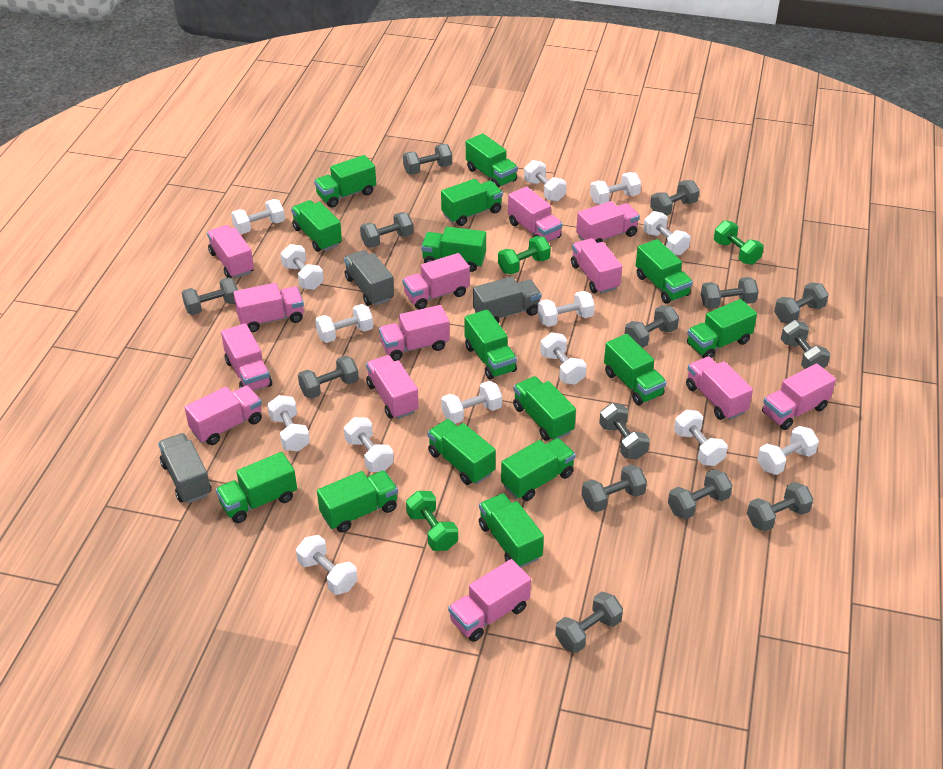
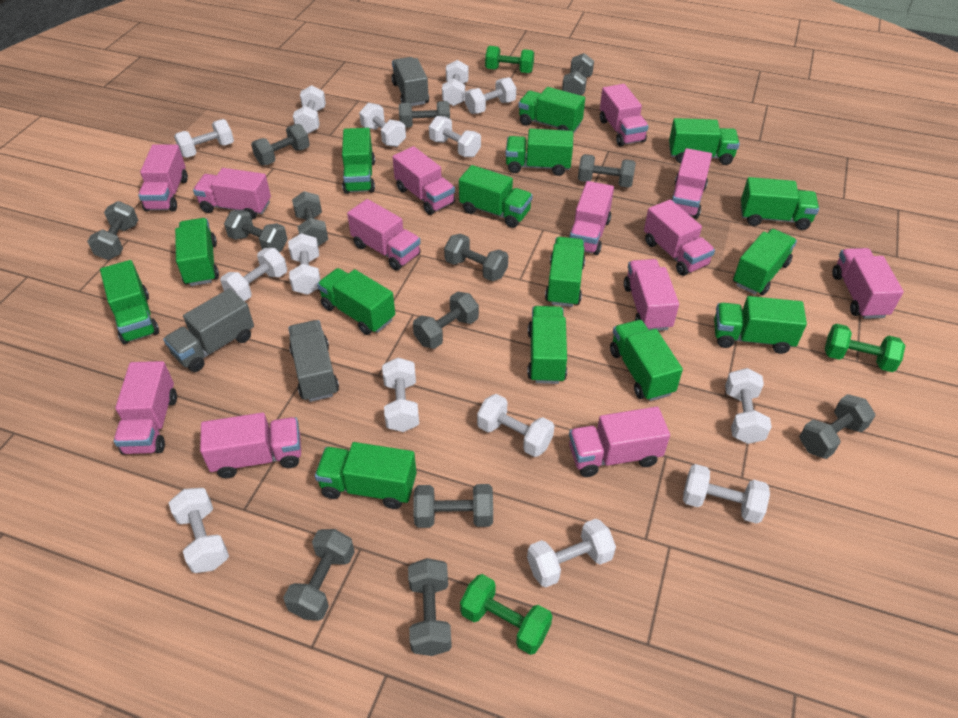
grey dumbbell: [182,277,238,315] [298,356,359,399] [360,212,413,248] [403,144,452,175] [555,592,623,653] [582,464,647,512] [599,403,650,459] [624,305,679,348] [650,180,700,216] [668,469,733,519] [701,277,759,309] [747,482,813,531] [774,283,829,323] [781,320,830,369] = 14 -> [87,201,138,260] [224,209,288,252] [251,124,310,165] [284,529,355,621] [292,191,328,246] [399,101,450,128] [408,558,452,656] [413,292,479,349] [413,484,493,528] [444,234,508,281] [562,53,594,95] [578,154,636,188] [799,394,876,459] = 13

